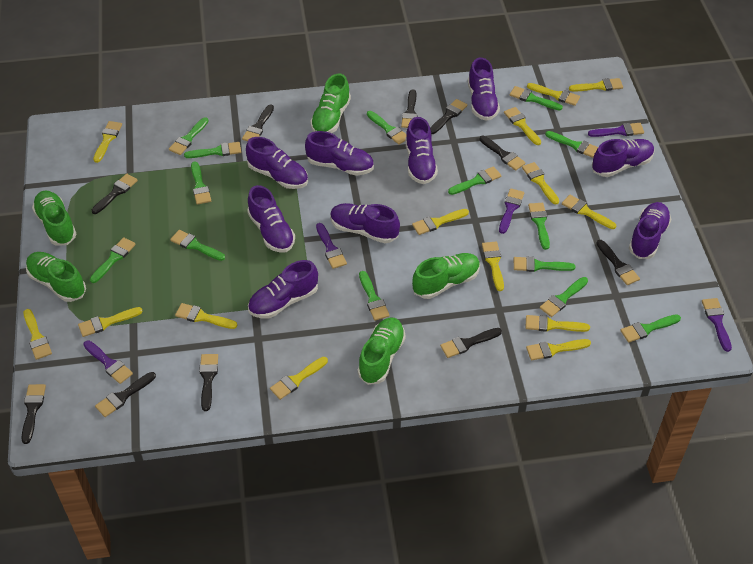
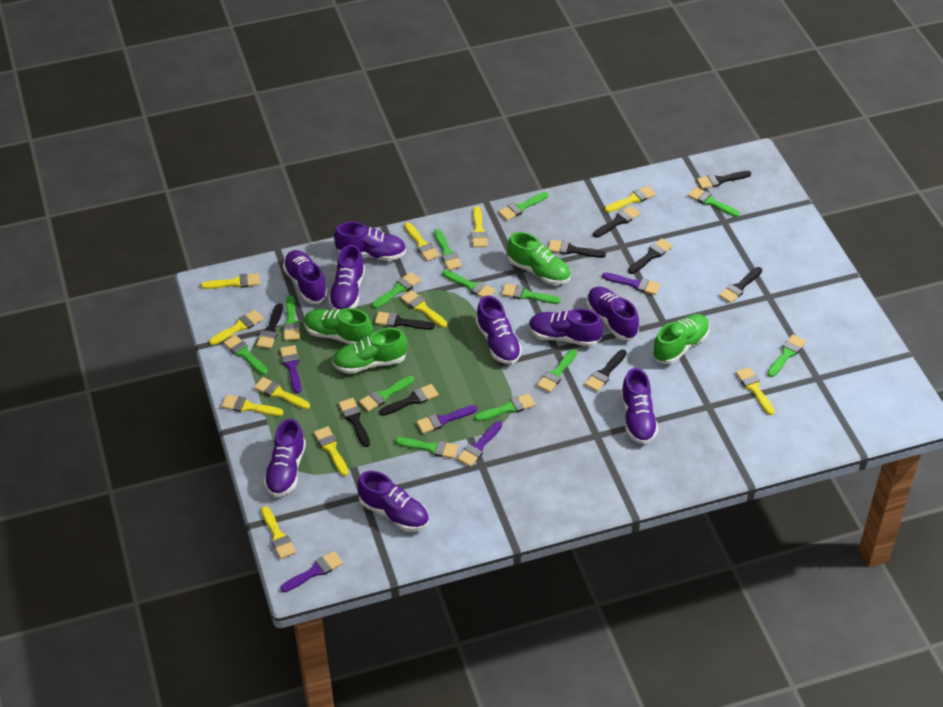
green brush: [90,237,136,283] [169,117,208,155] [170,230,225,261] [184,142,241,158] [191,162,211,205] [359,271,390,321] [367,111,406,145] [448,166,501,195] [510,86,563,110] [514,257,575,272] [528,203,550,250] [540,277,588,317] [545,131,598,158] [620,314,681,343] = 14 -> [223,335,268,375] [283,295,300,341] [359,376,414,412] [372,272,421,308] [395,437,459,459] [434,229,462,270] [442,270,495,297] [475,394,535,422] [498,192,548,220] [502,283,561,304] [537,349,577,392] [688,187,740,217] [767,334,806,377] = 13
green shoe: [26,252,86,302] [32,190,76,246] [310,74,351,133] [358,317,406,385] [412,253,480,299] = 5 -> [304,308,373,344] [332,328,407,374] [507,232,571,285] [652,314,710,364] = 4
yellow brush: [24,309,52,360] [78,307,143,337] [93,121,122,163] [175,303,238,329] [270,357,328,400] [412,209,469,235] [482,242,504,291] [504,107,541,145] [522,162,559,204] [526,315,590,332] [526,339,591,360] [527,83,580,106] [562,195,616,229] [569,78,623,92] = 14 -> [201,273,260,289] [209,310,264,345] [221,395,283,416] [254,377,310,409] [261,506,296,559] [314,426,349,476] [401,290,447,328] [404,222,440,261] [471,206,488,248] [605,186,656,212] [736,367,775,415] = 11

